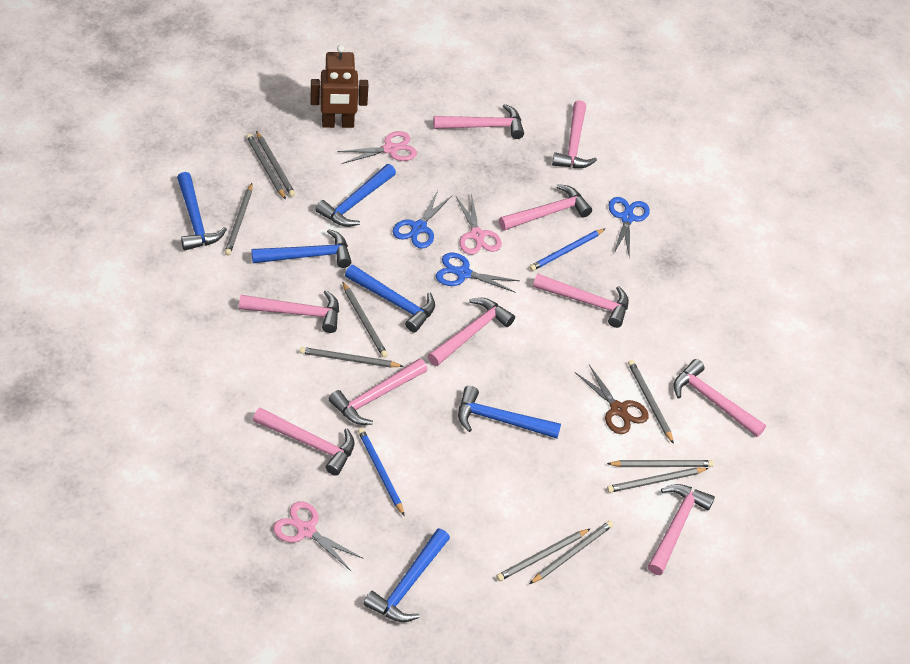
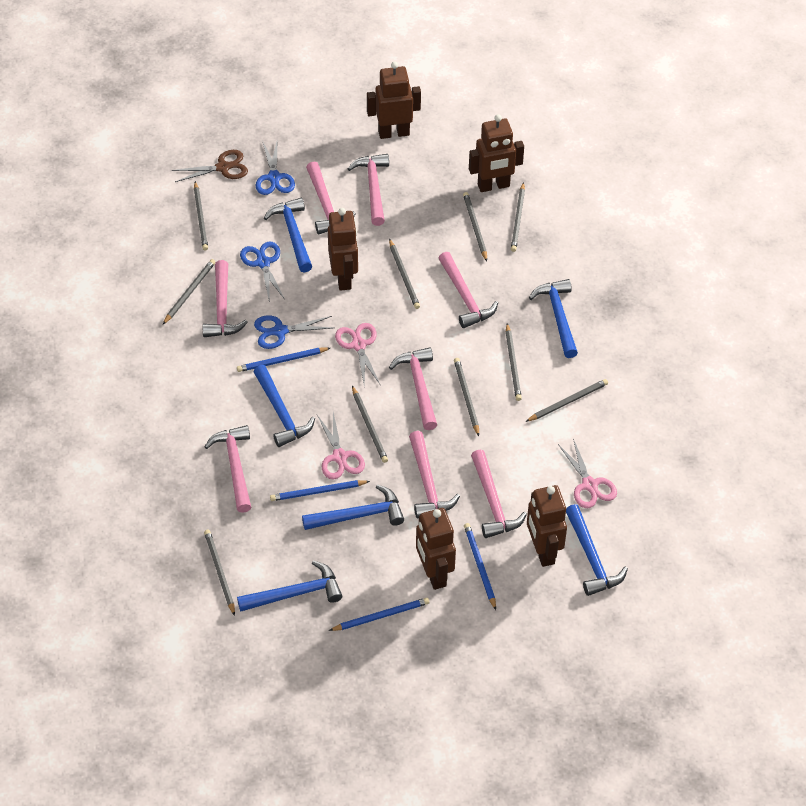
blue pencil: [358,428,404,516] [529,228,606,271] = 2 -> [237,347,330,372] [270,480,370,501] [329,598,430,631] [464,523,496,610] = 4
brown robot: [311,45,369,128] = 1 -> [328,208,358,291] [367,61,421,139] [416,508,456,590] [469,114,524,192] [527,485,567,567] = 5
pink hammer: [239,290,339,333] [253,407,355,476] [329,358,427,425] [428,298,515,366] [433,104,524,139] [499,184,592,231] [533,274,629,328] [552,100,597,168] [648,484,715,575] [673,359,766,437] = 10 -> [203,260,248,337] [204,425,251,513] [306,162,356,234] [348,154,389,226] [389,347,437,430] [409,431,460,518] [438,252,498,328] [471,449,527,538] = 8

